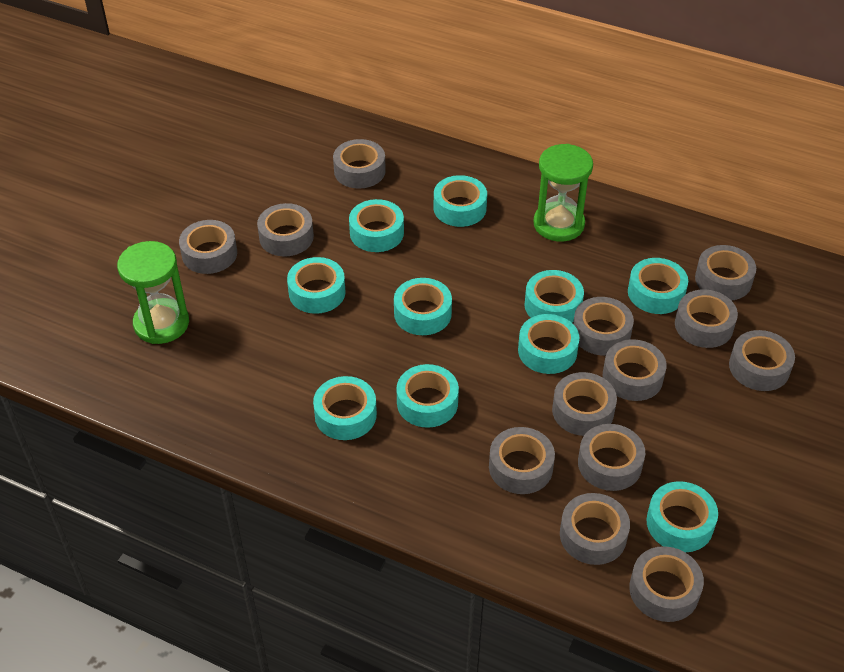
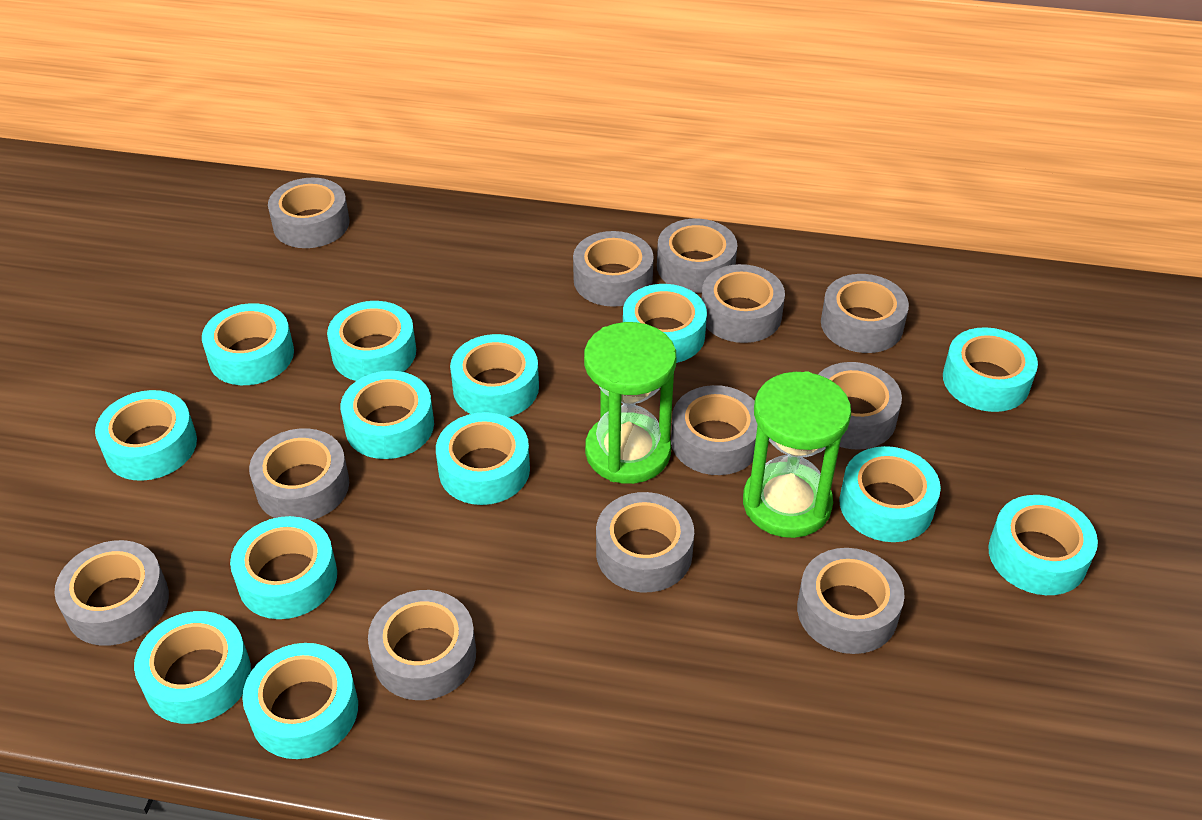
grey tape: [179,220,237,274] [257,203,314,256] [333,139,386,189] [489,427,555,494] [552,372,617,436] [560,493,630,565] [573,297,634,356] [578,424,645,491] [603,339,667,401] [629,546,704,622] [675,289,738,348] [695,245,756,300] [729,330,795,391] = 13 -> [54,540,169,646] [249,428,349,521] [268,178,349,248] [368,590,476,700] [573,231,654,307] [596,492,694,592] [657,219,737,293] [671,385,758,475] [701,264,785,343] [797,548,905,654] [818,362,902,450] [821,274,909,353] = 12
turquoise tape: [287,257,346,314] [313,376,377,440] [349,199,404,252] [394,278,452,335] [397,364,459,428] [434,175,487,227] [518,314,579,374] [525,270,584,322] [628,258,688,314] [647,481,718,552] = 10 -> [95,390,197,481] [134,611,251,724] [202,303,294,385] [230,516,337,619] [242,643,358,759] [327,301,416,381] [341,371,434,459] [436,412,530,505] [450,334,539,417] [623,284,707,363] [839,446,941,542] [943,327,1038,412] [988,495,1098,595] = 13

